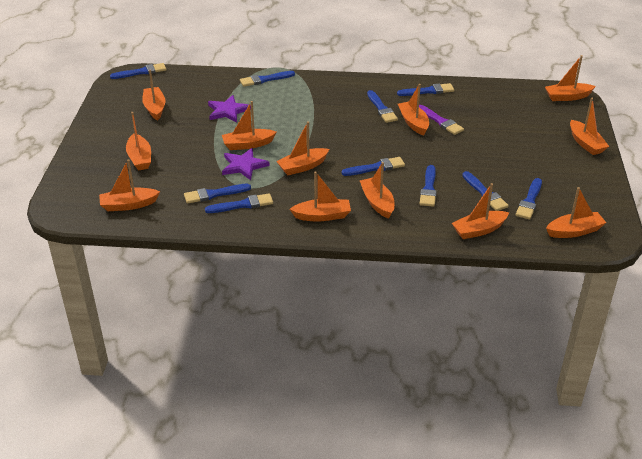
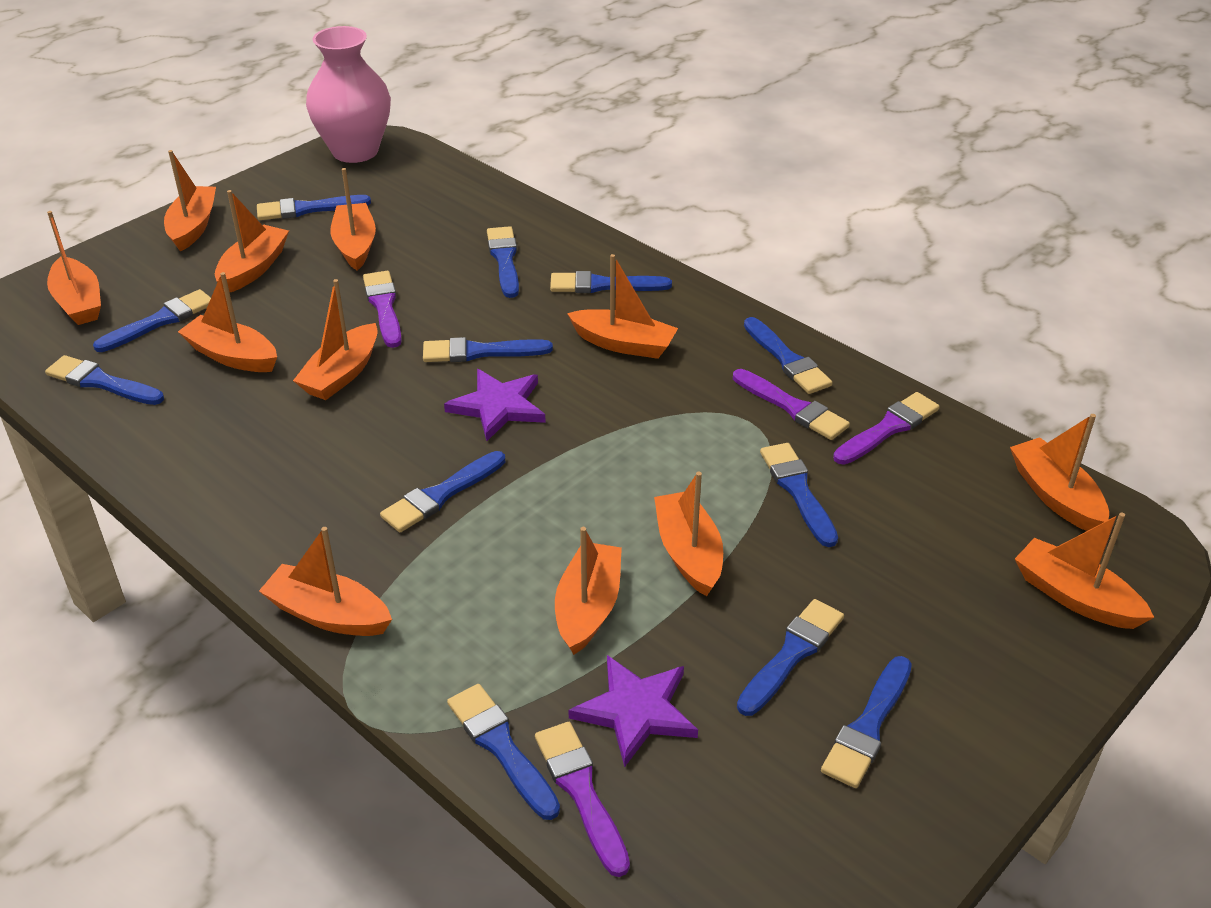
blue brush: [110,63,167,79] [184,184,251,204] [205,193,273,213] [240,71,295,87] [342,157,405,176] [367,90,398,123] [397,83,454,96] [420,165,437,207] [462,171,509,211] [516,178,542,219] = 10 -> [45,355,164,405] [93,289,211,352] [257,195,371,220] [380,451,505,532] [423,337,553,362] [447,684,560,820] [487,226,519,298] [550,271,672,293] [737,599,844,716] [744,317,833,394] [760,443,838,547] [821,656,912,788] = 12
pink vase: none = 0 -> [306,26,391,163] = 1
purple brush: [419,105,464,135] = 1 -> [363,271,402,348] [535,722,630,877] [733,369,850,440] [833,392,940,465] = 4

